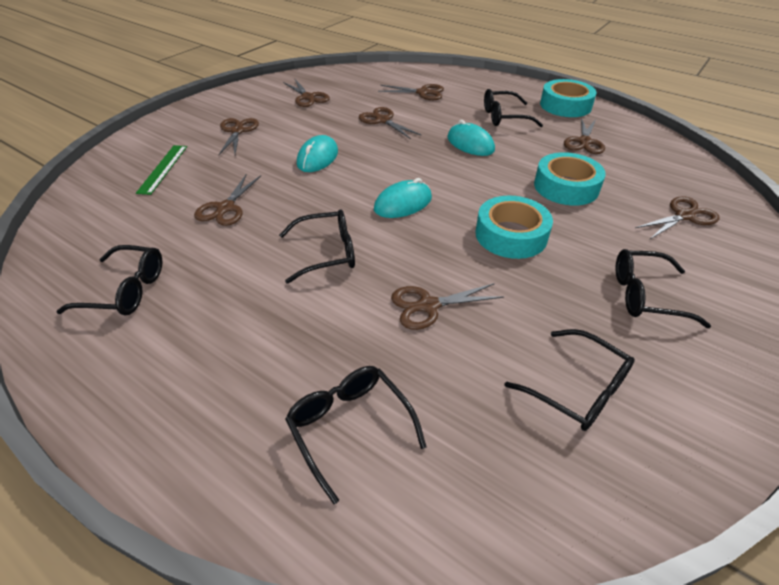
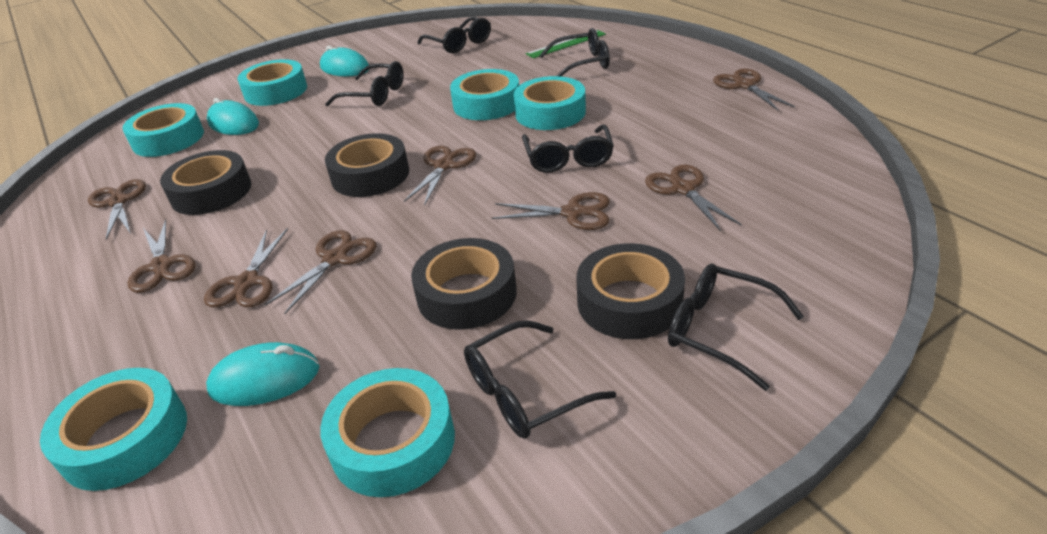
black tape: none = 0 -> [160,150,251,215] [325,133,409,197] [411,238,517,330] [576,243,685,339] = 4
turquoise tape: [475,196,553,259] [534,152,606,206] [540,79,597,117] = 3 -> [40,368,187,491] [122,103,204,157] [237,59,307,106] [320,368,455,497] [450,69,519,120] [513,76,586,130] = 6

